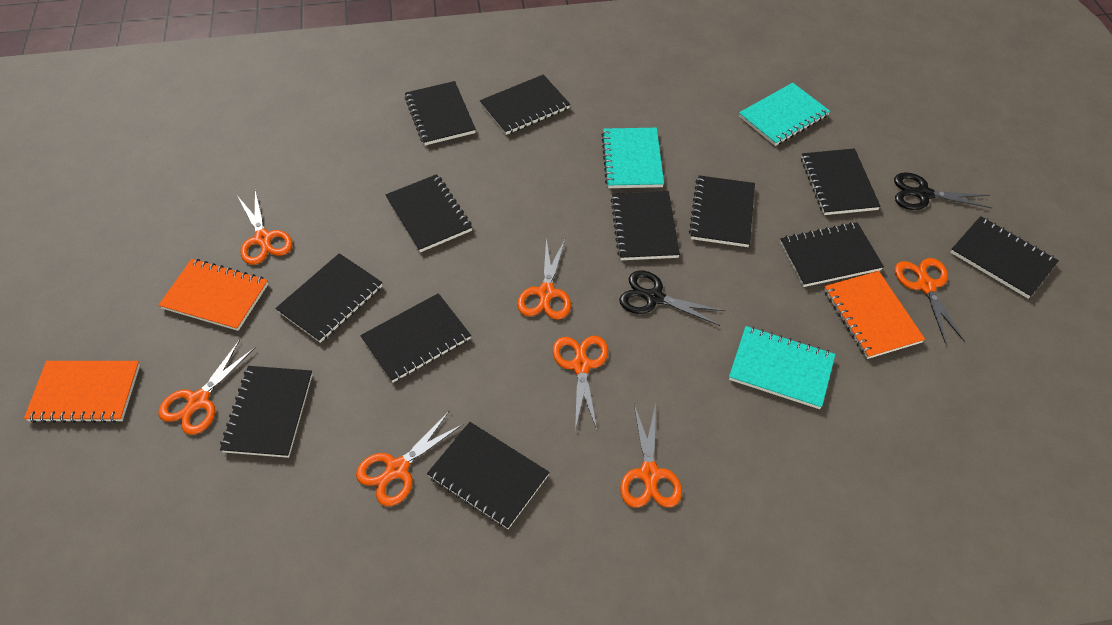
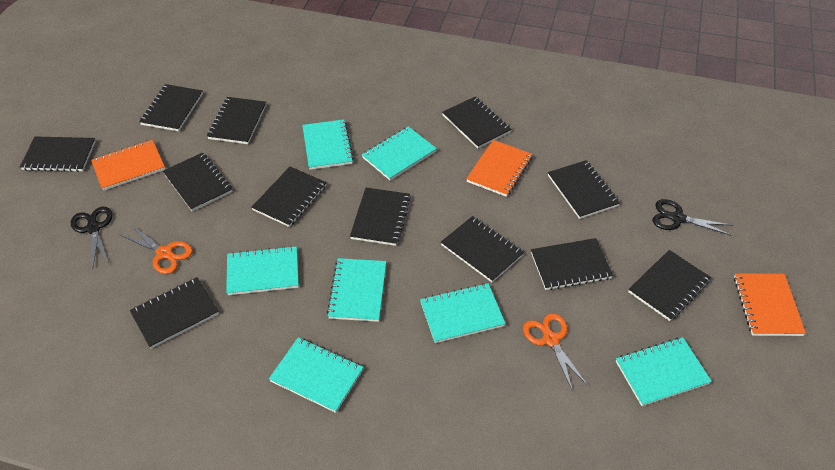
orange scissors: [158,339,256,435] [238,190,293,265] [356,411,463,506] [517,238,571,320] [553,336,608,430] [620,403,682,507] [895,258,965,344] = 7 -> [119,225,193,274] [523,313,588,392] = 2
turquoise notebook: [601,128,664,188] [729,326,835,409] [739,83,830,146] = 3 -> [226,246,299,295] [269,337,363,413] [302,119,354,170] [327,258,386,322] [362,126,437,180] [420,283,506,343] [616,337,712,406] = 7

